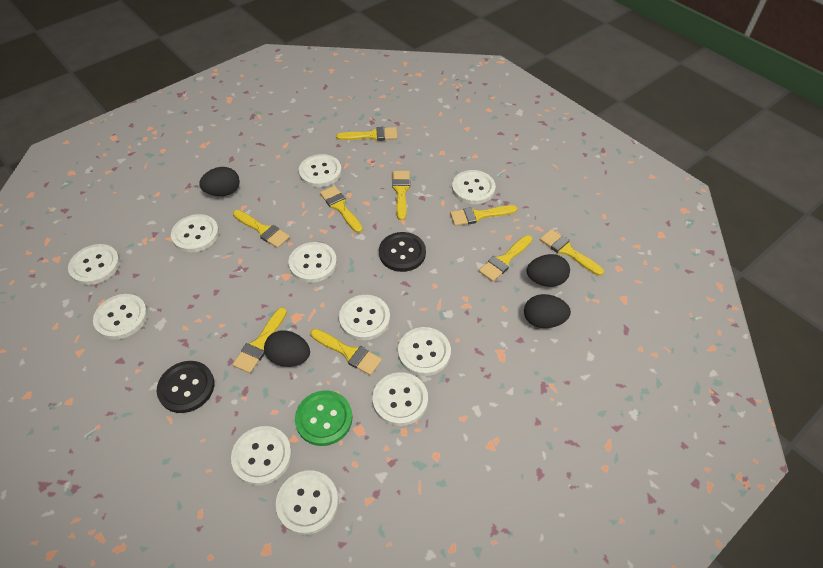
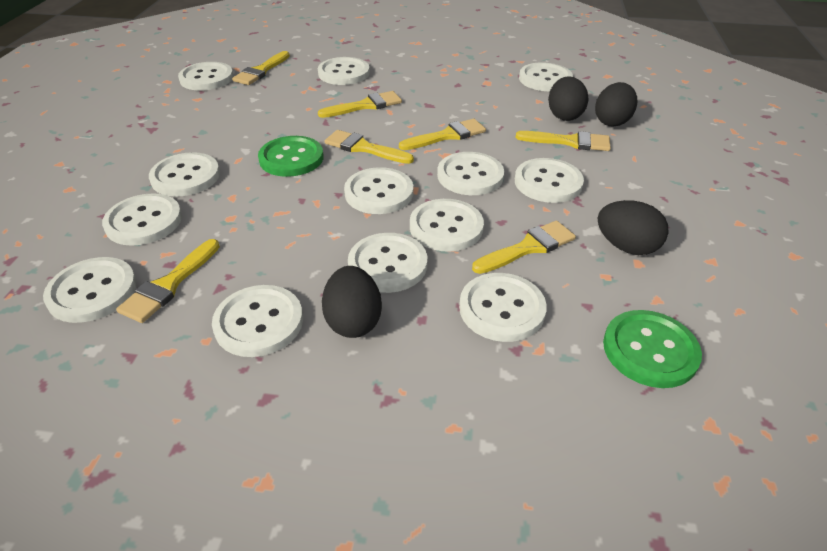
black button: [157,361,214,413] [379,232,426,272] = 2 -> none = 0
green button: [295,390,353,446] = 1 -> [258,136,324,177] [603,310,702,388] = 2
white button: [68,244,120,285] [93,294,148,339] [171,214,219,252] [231,426,292,486] [276,470,339,535] [288,242,337,283] [299,154,342,187] [339,295,390,340] [372,372,428,426] [398,327,451,376] [452,170,496,204] = 11 -> [43,257,137,323] [102,193,182,246] [149,152,220,197] [178,62,234,91] [212,285,303,357] [318,57,370,85] [344,167,413,214] [348,233,427,293] [410,199,484,252] [437,152,504,195] [459,273,547,342] [515,158,584,203] [519,63,573,91] = 13
yellow brush: [232,307,287,373] [233,210,290,248] [310,329,382,375] [320,186,363,233] [336,127,398,141] [392,171,410,220] [450,205,518,226] [479,235,532,282] [540,229,604,276] = 9 -> [116,239,220,323] [232,51,290,85] [318,91,402,118] [325,130,414,164] [399,119,486,150] [472,221,576,274] [515,131,611,151] = 7

